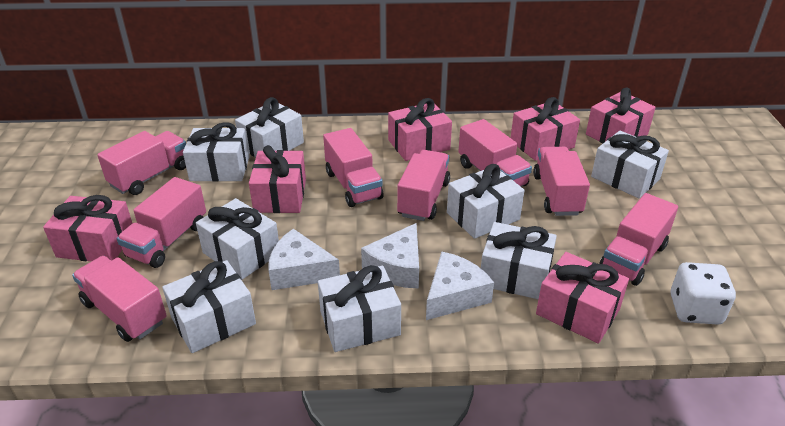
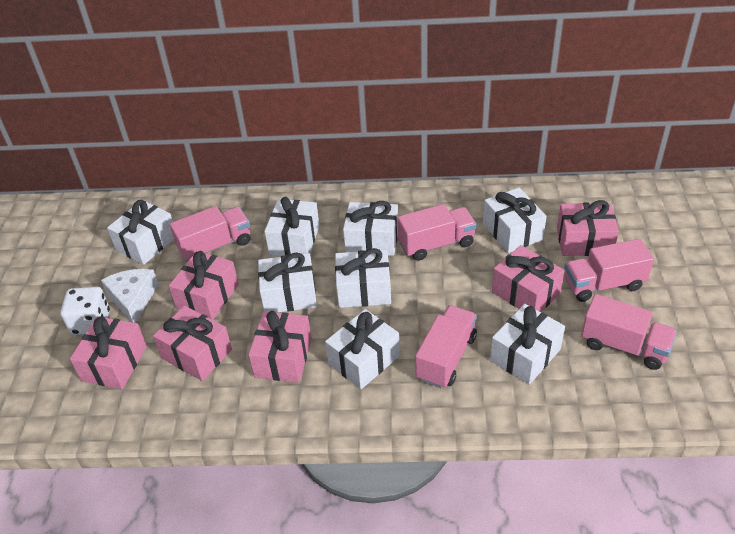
pink truck: [72,256,166,342] [97,131,186,195] [117,177,206,268] [323,128,384,207] [397,150,450,221] [458,119,532,187] [533,147,590,216] [599,193,678,286] = 8 -> [170,206,251,261] [397,204,476,261] [415,305,477,388] [564,239,654,302] [581,294,677,370] = 5
white cheese: [268,229,340,290] [361,223,419,288] [426,251,494,320] = 3 -> [101,269,159,323] = 1

